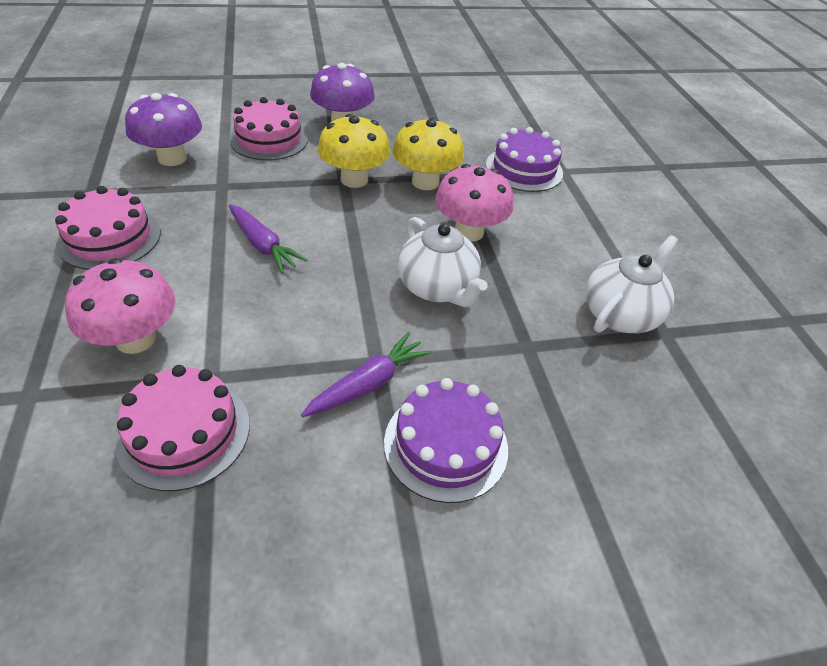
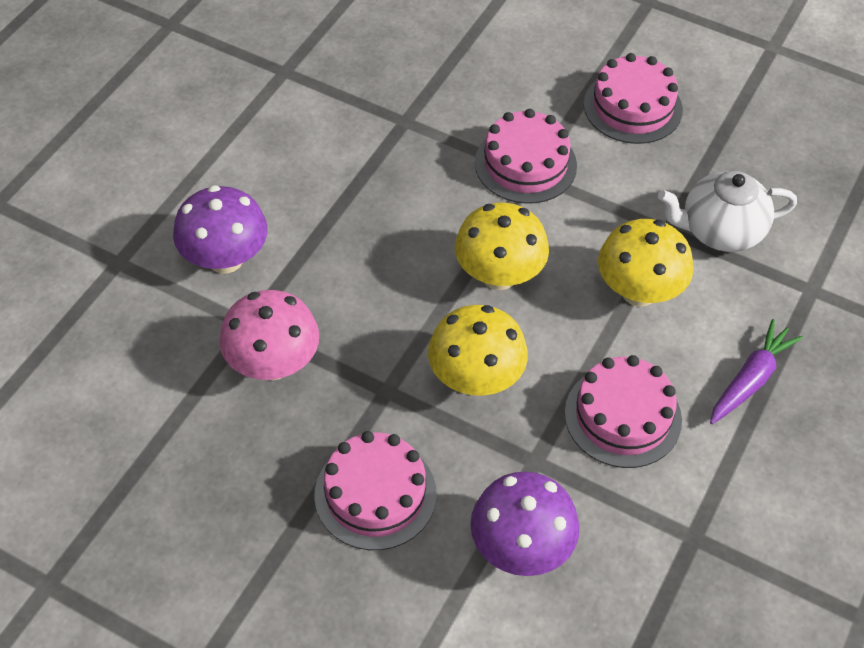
pink cake: [55,186,161,270] [115,365,250,491] [229,97,308,161] = 3 -> [314,431,436,550] [475,109,577,204] [565,355,682,468] [584,53,683,144] = 4
pink mushroom: [65,258,175,354] [435,164,513,242] = 2 -> [219,290,319,380] = 1
purple cake: [384,378,508,503] [486,127,563,192] = 2 -> none = 0
purple carrot: [229,204,307,273] [301,332,432,417] = 2 -> [710,319,803,424] = 1
white teapot: [398,217,488,307] [586,235,678,333] = 2 -> [658,171,797,252] = 1
yellow mushroom: [318,114,391,188] [392,118,464,190] = 2 -> [428,305,528,396] [455,203,549,290] [598,219,693,306] = 3

